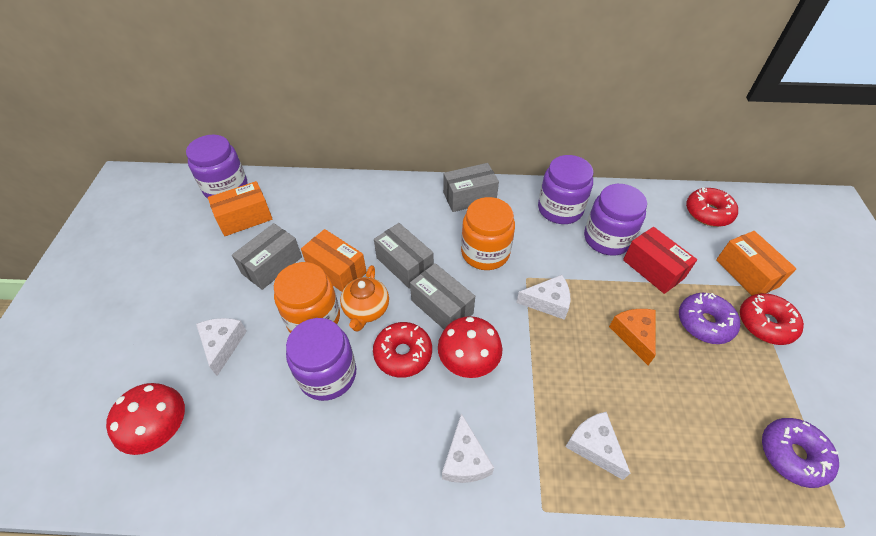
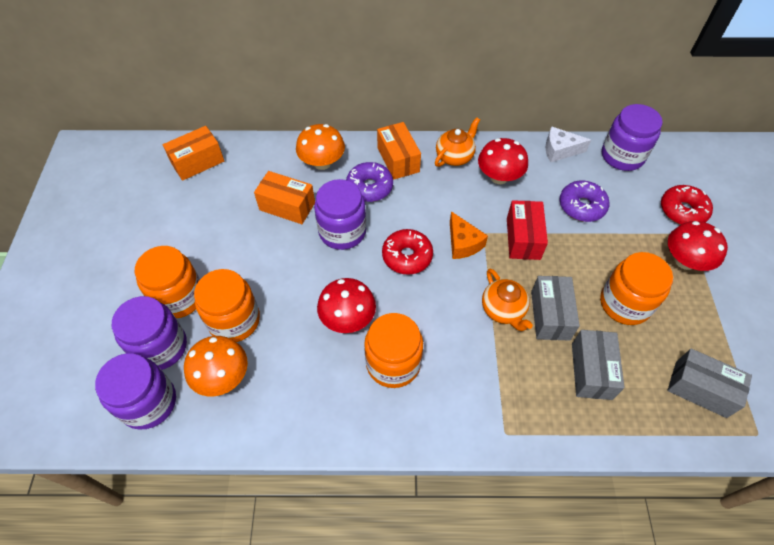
grey box: [232,223,302,290] [374,223,434,289] [410,263,475,329] [443,163,499,212] = 4 -> [531,276,580,341] [572,330,625,400] [667,349,752,418] = 3
orange jar: [274,262,340,333] [461,197,515,270] = 2 -> [135,246,200,318] [194,269,260,342] [364,313,423,388] [600,252,673,325] = 4
orange mushroom: none = 0 -> [184,336,248,396] [296,124,345,170] = 2
orange teapot: [340,265,389,331] = 1 -> [435,117,480,167] [482,269,533,331] = 2
red donut: [373,322,432,378] [686,187,738,227] [740,293,804,345] = 3 -> [382,229,433,275] [661,185,713,225] = 2
red mushroom: [106,383,185,455] [438,316,502,378] = 2 -> [317,278,376,333] [478,138,528,184] [668,221,728,271] = 3
white cheese: [196,318,247,376] [442,413,494,483] [516,275,570,320] [565,412,630,480] = 4 -> [545,126,591,162] = 1

